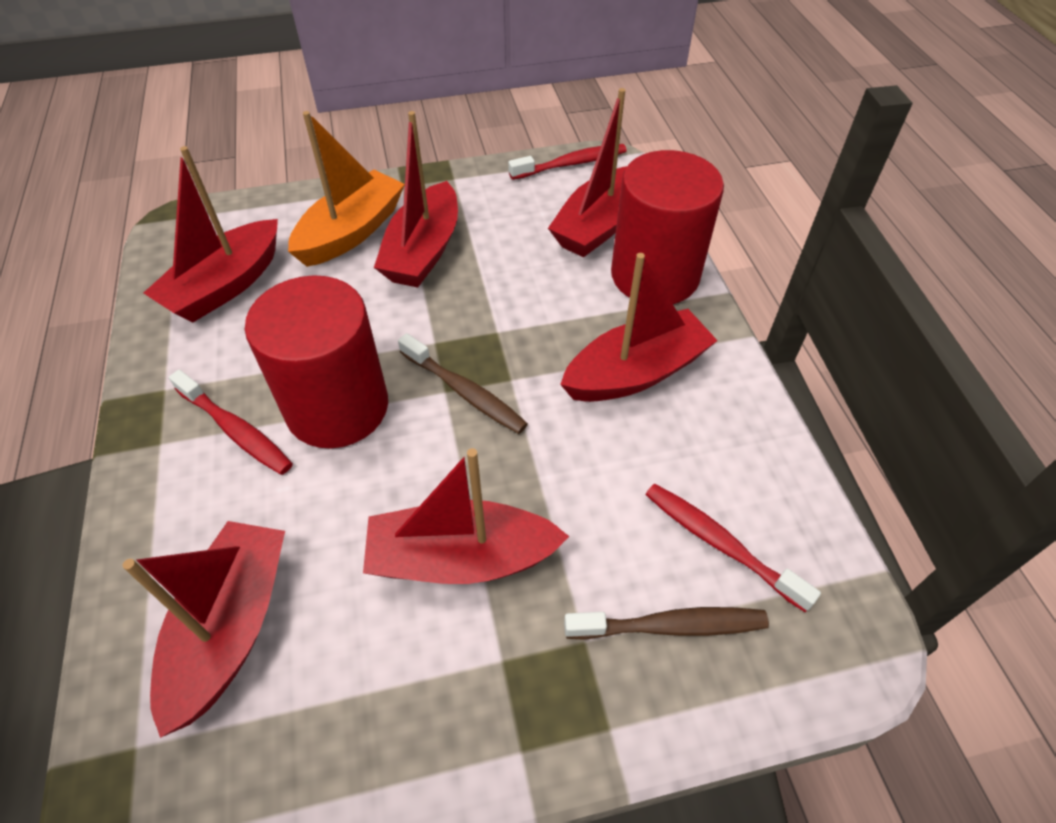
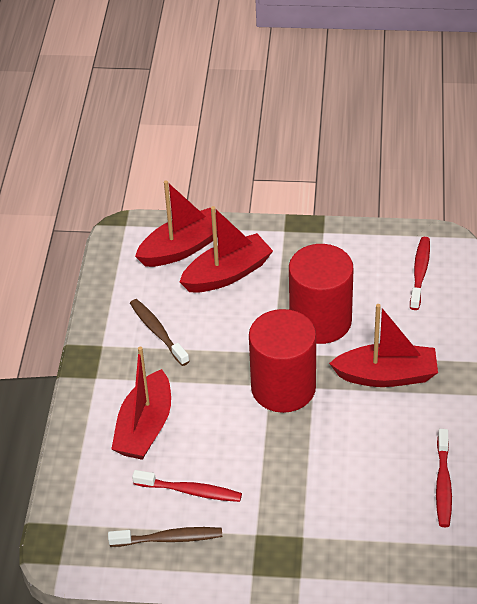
orange boat: [288,111,405,267] = 1 -> none = 0
red boat: [123,521,285,738] [144,146,278,322] [363,448,569,584] [374,111,458,288] [548,88,627,257] [560,253,718,402] = 6 -> [111,347,171,460] [135,180,218,267] [180,206,273,293] [329,304,438,387] = 4

